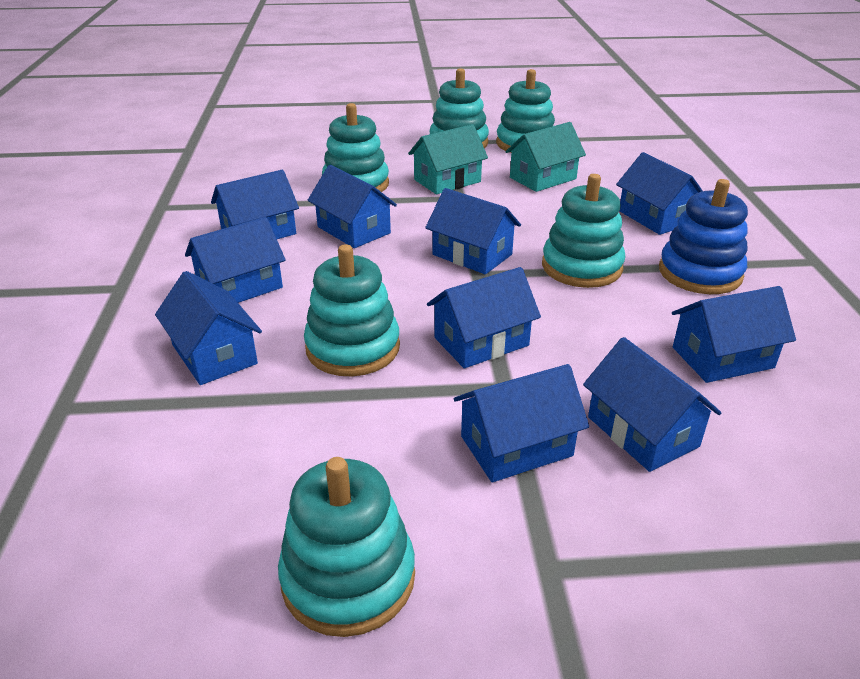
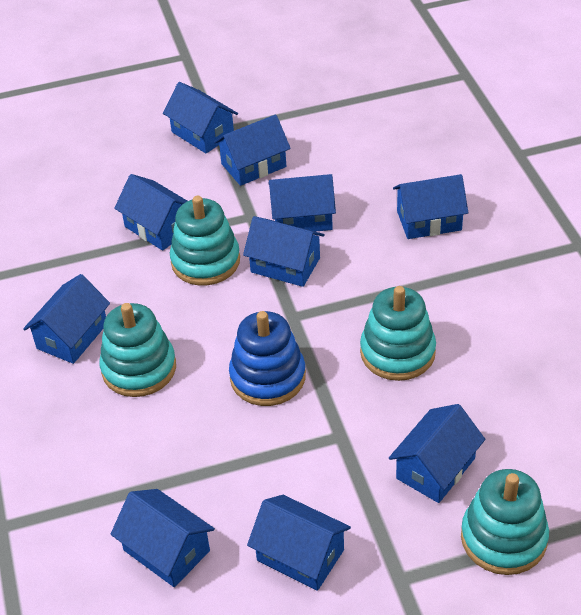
turquoise house: [408,124,488,194] [506,122,586,192] = 2 -> none = 0
turquoise stacking toy: [278,457,415,637] [304,244,400,376] [322,103,389,192] [429,68,489,148] [496,69,555,153] [542,174,625,288] = 6 -> [99,303,176,397] [170,196,240,285] [360,286,436,381] [461,469,549,575] = 4

